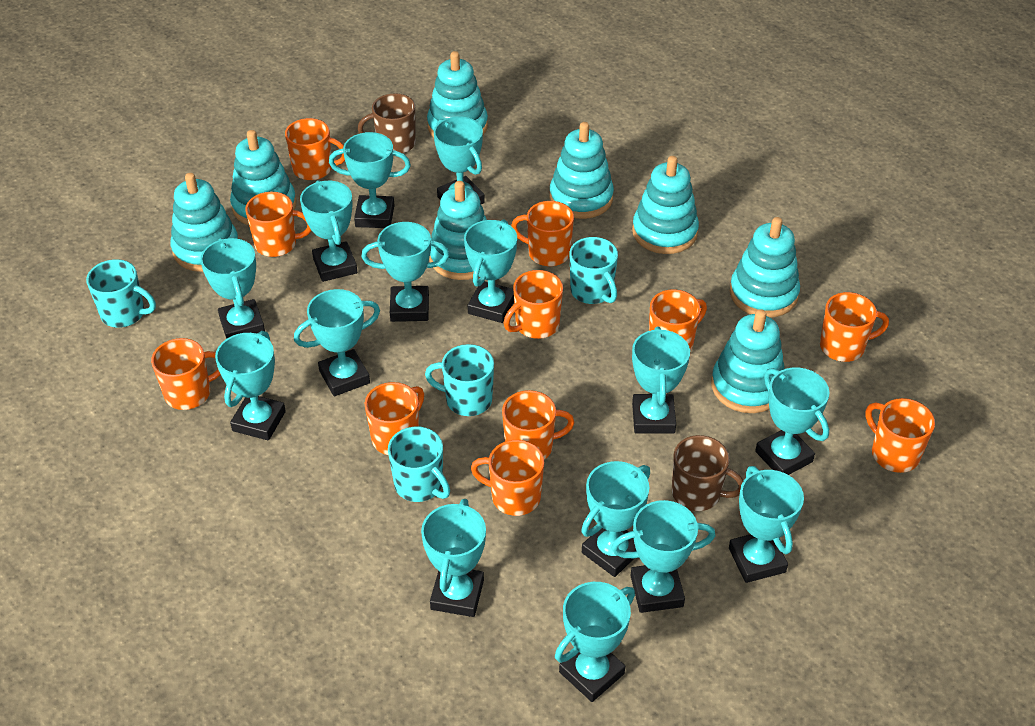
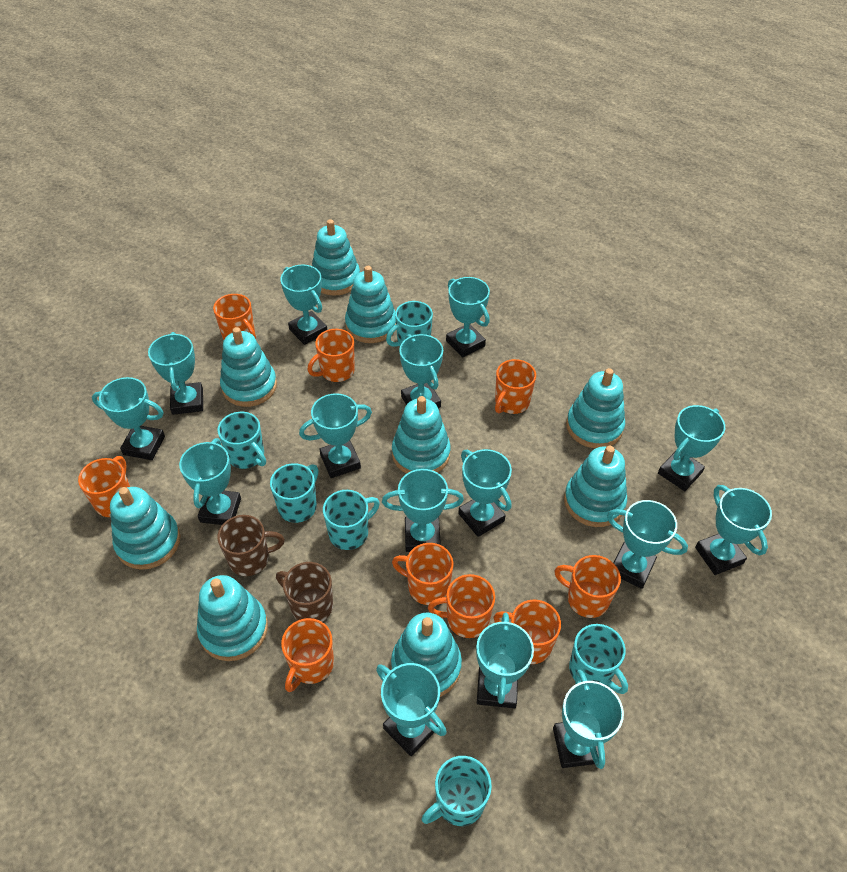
orange mug: [151,338,221,410] [245,192,312,257] [285,118,345,180] [365,382,424,455] [471,440,544,516] [502,390,575,460] [504,270,563,339] [511,201,574,266] [649,289,707,352] [820,292,889,362] [865,398,935,473] = 11 -> [78,456,130,517] [213,294,256,340] [281,618,334,692] [308,329,355,382] [392,543,453,605] [428,574,495,638] [494,599,561,664] [495,359,536,414] [554,555,621,618] = 9
turquoise mug: [86,259,156,328] [388,427,450,502] [425,344,494,416] [570,237,618,304] = 4 -> [217,412,266,469] [270,463,318,523] [323,490,380,550] [386,301,433,347] [422,756,492,826] [569,624,628,694] = 6
turquoise stacking toy: [171,173,238,272] [230,130,296,225] [427,51,488,137] [429,181,487,280] [550,122,614,219] [632,156,699,254] [711,309,785,413] [730,217,800,318] = 8 -> [110,487,180,570] [197,575,268,661] [220,327,277,407] [312,219,360,296] [345,266,396,343] [391,613,462,697] [392,396,451,474] [564,446,627,527] [566,368,625,448] = 9

